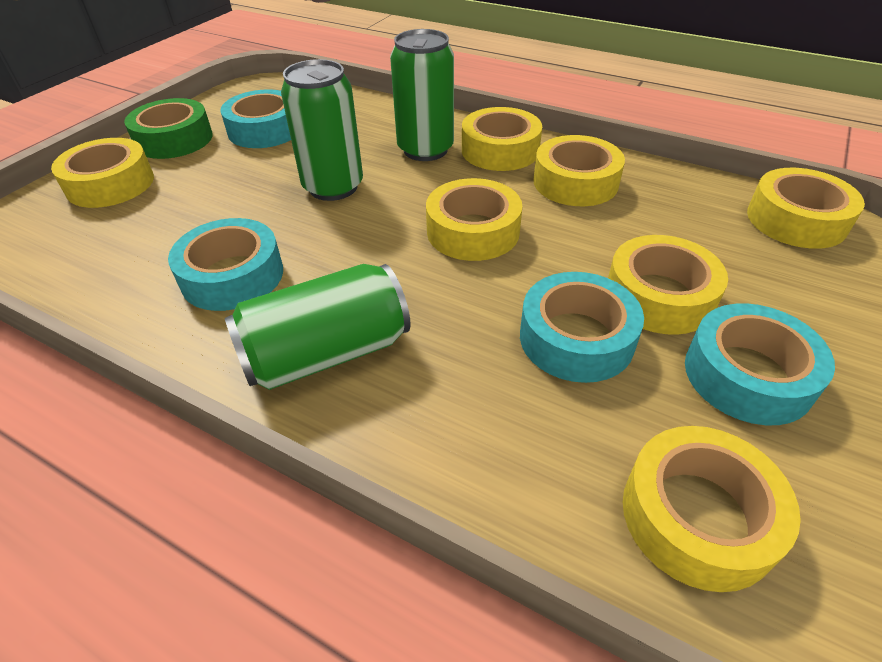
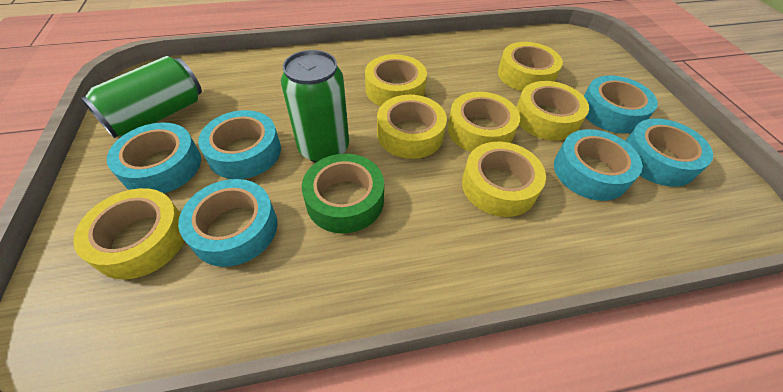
green can: [225,264,411,390] [281,59,363,201] [390,29,454,161] = 3 -> [81,56,202,138] [281,50,349,163] = 2
turquoise tape: [168,218,283,311] [221,89,291,148] [520,272,644,383] [685,303,835,425] = 4 -> [107,123,201,193] [178,179,277,267] [198,110,281,179] [554,129,642,201] [584,75,658,134] [625,118,713,187] = 6

